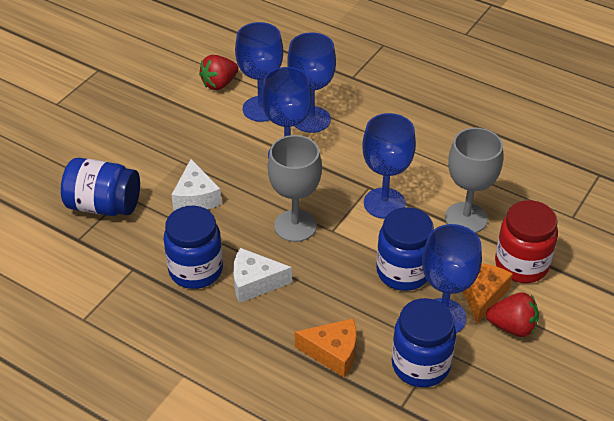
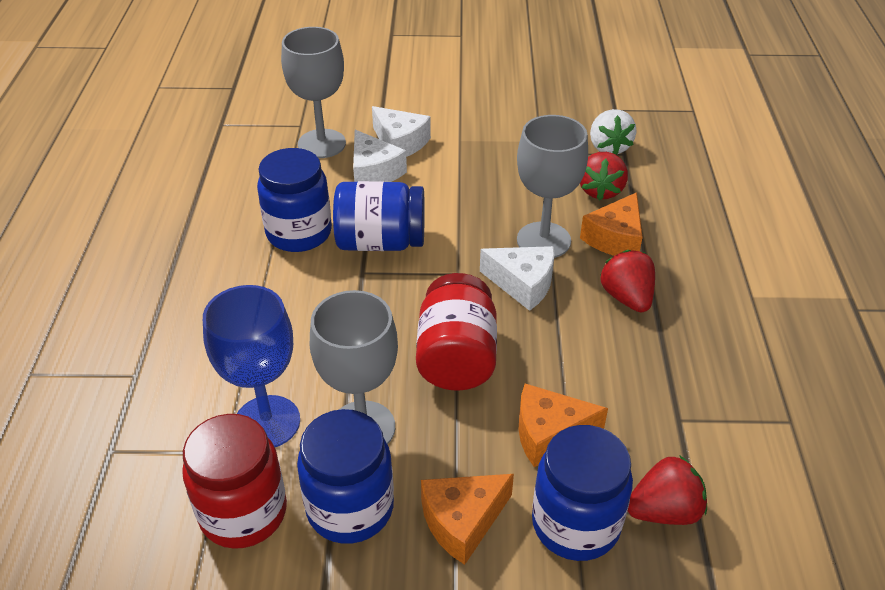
blue goblet: [235,22,283,122] [262,67,312,159] [287,32,336,133] [362,113,416,219] [422,224,482,334] = 5 -> [203,285,300,447] = 1
grey goblet: [268,135,322,242] [445,128,503,233] = 2 -> [281,27,346,158] [310,290,398,445] [517,115,588,258] = 3
orange cheese: [295,318,356,377] [463,263,513,324] = 2 -> [421,474,514,565] [519,384,608,467] [580,192,643,256] = 3
red jar: [495,200,558,283] = 1 -> [182,414,287,549] [416,273,497,391] = 2
red strawberry: [199,55,239,90] [486,292,539,337] = 2 -> [580,152,628,201] [601,250,655,313] [628,455,707,525] = 3
white cheese: [172,159,222,211] [233,248,292,303] = 2 -> [353,130,407,182] [372,106,431,157] [480,246,554,311] = 3
white strawberry: none = 0 -> [590,109,637,155] = 1

